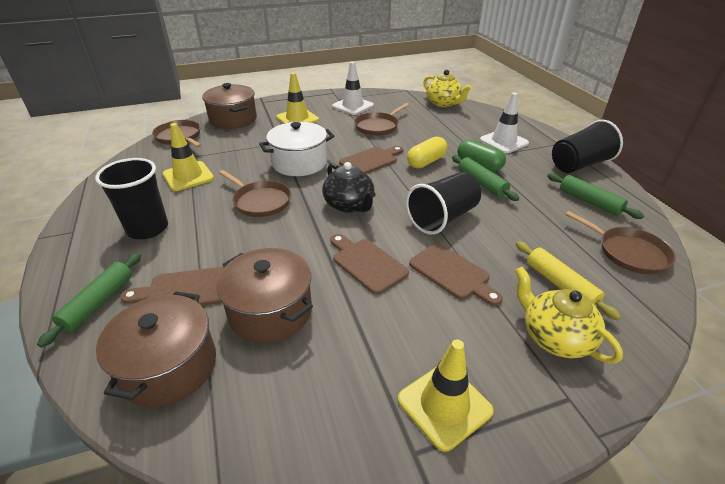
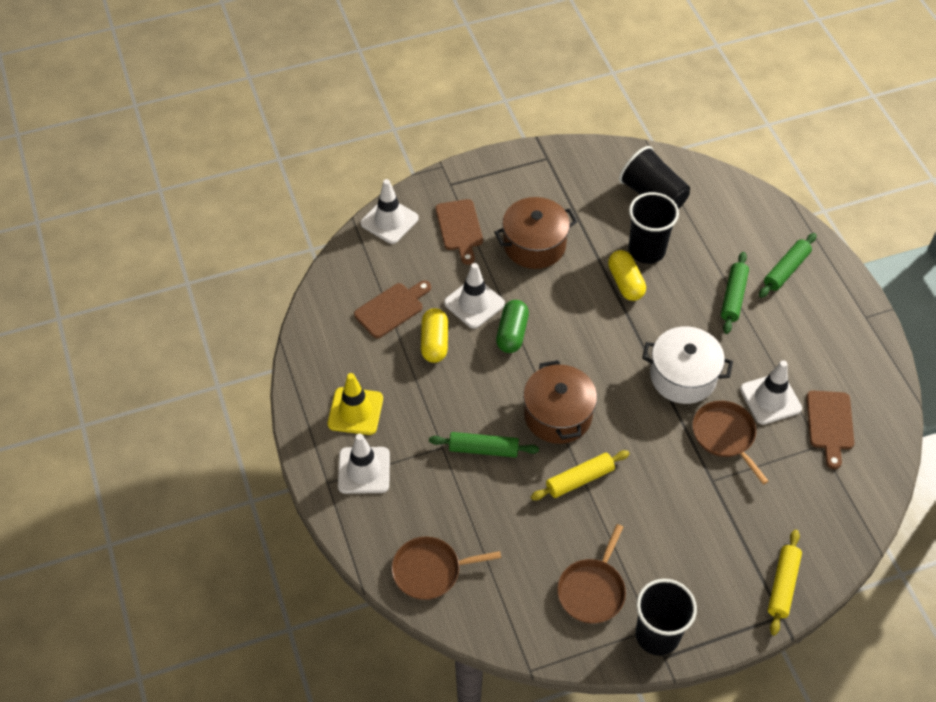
black teapot: [322,162,375,213] = 1 -> none = 0
brown cutting board: [121,267,224,306] [330,234,409,295] [339,146,403,174] [409,243,503,306] = 4 -> [354,280,431,338] [435,199,483,265] [807,390,854,469] = 3
brown pan: [152,120,202,148] [219,170,291,217] [354,103,409,136] [565,211,676,274] = 4 -> [392,537,501,600] [557,524,626,624] [692,401,769,484] = 3
brown pot: [96,292,216,408] [202,83,257,129] [216,248,313,343] = 3 -> [494,197,577,269] [523,360,597,444] = 2
white traffic cone: [332,62,374,115] [480,93,529,153] = 2 -> [338,434,390,494] [361,179,419,244] [444,263,505,329] [740,361,802,425] = 4
yellow capsule: [407,137,448,168] = 1 -> [421,308,448,363] [608,250,646,301] = 2
yellow rolling pin: [516,241,621,320] = 1 -> [531,450,630,500] [768,530,802,635] = 2
yellow teapot: [423,70,472,107] [515,267,623,364] = 2 -> none = 0
yellow traffic cone: [163,123,214,191] [276,72,319,124] [398,339,494,452] = 3 -> [328,373,383,435] = 1

